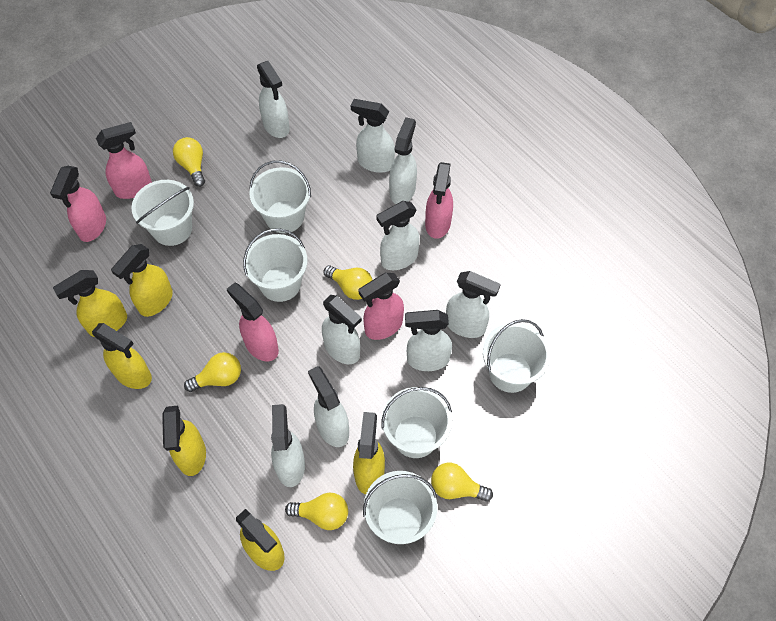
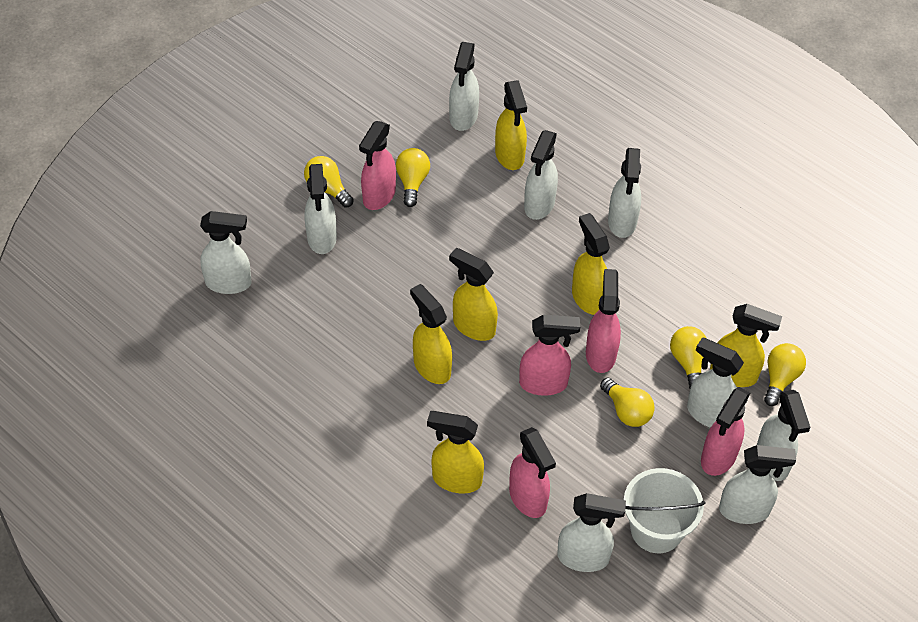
white bucket: [131,180,194,246] [243,228,308,302] [249,161,311,233] [363,471,437,544] [381,387,452,458] [483,319,551,393] = 6 -> [623,468,705,553] = 1

